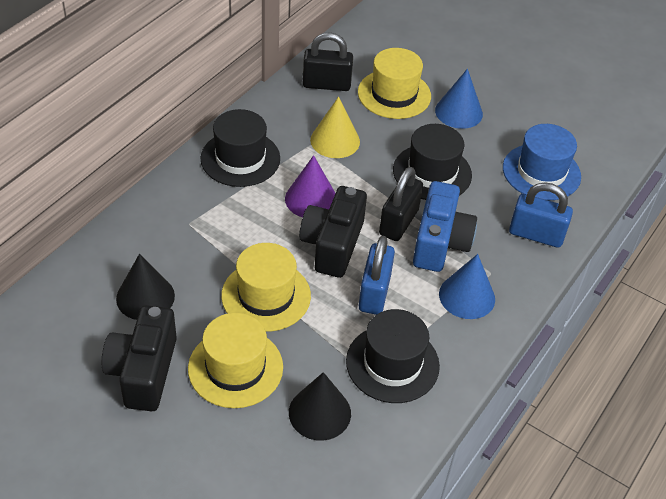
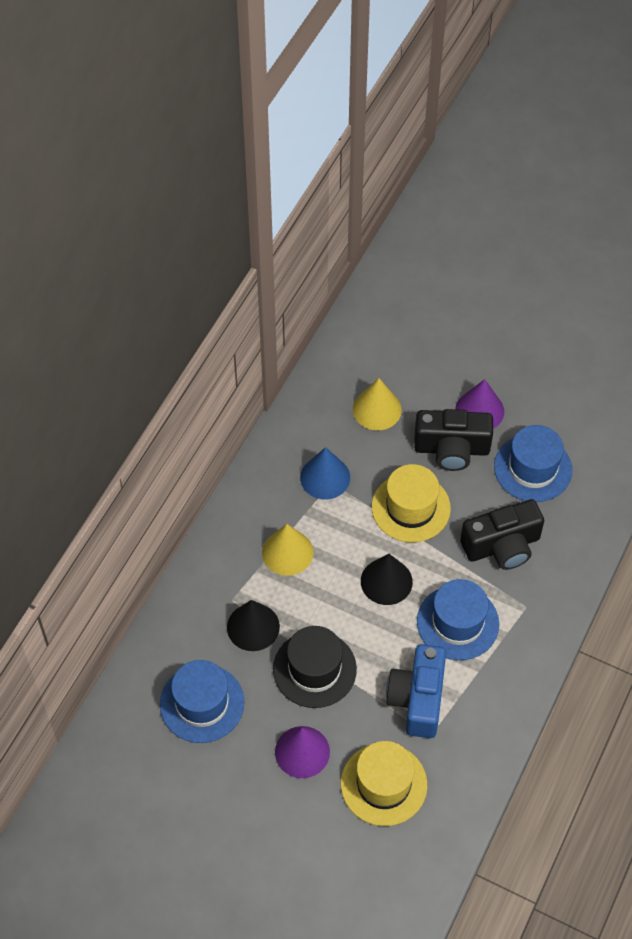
black hat: [200,109,280,187] [346,309,440,403] [393,124,472,200] = 3 -> [273,626,357,708] = 1
black padlock: [303,32,353,91] [379,167,423,241] = 2 -> none = 0
blue cone: [435,69,483,129] [439,254,495,319] = 2 -> [300,447,350,499] = 1
blue hat: [503,124,581,200] = 1 -> [160,660,244,743] [417,579,499,660] [494,425,572,502] = 3
blue padlock: [358,236,395,315] [509,182,573,248] = 2 -> none = 0
purple cone: [285,155,335,217] = 1 -> [275,726,330,778] [455,379,504,429] = 2
yellow cone: [310,97,360,158] = 1 -> [262,524,314,576] [353,378,402,430] = 2
yellow hat: [188,313,283,408] [221,243,311,332] [358,48,431,119] = 3 -> [341,741,427,826] [372,464,451,542] = 2

